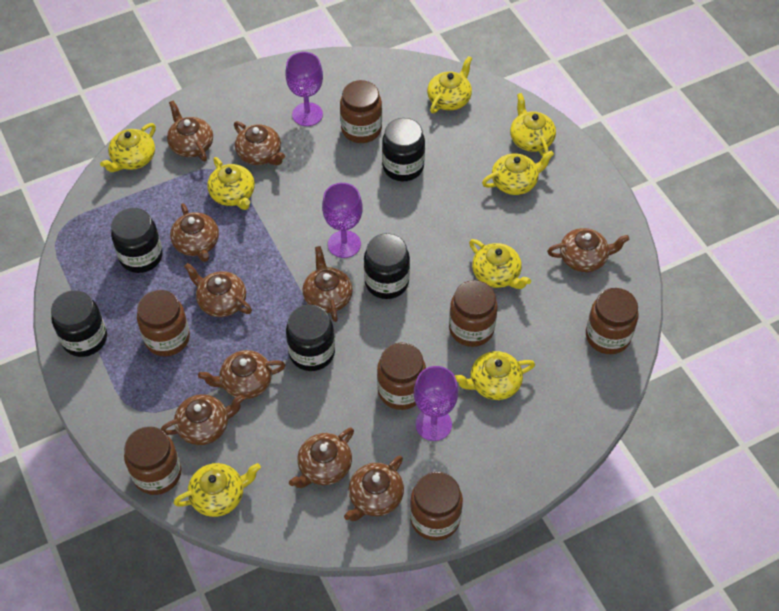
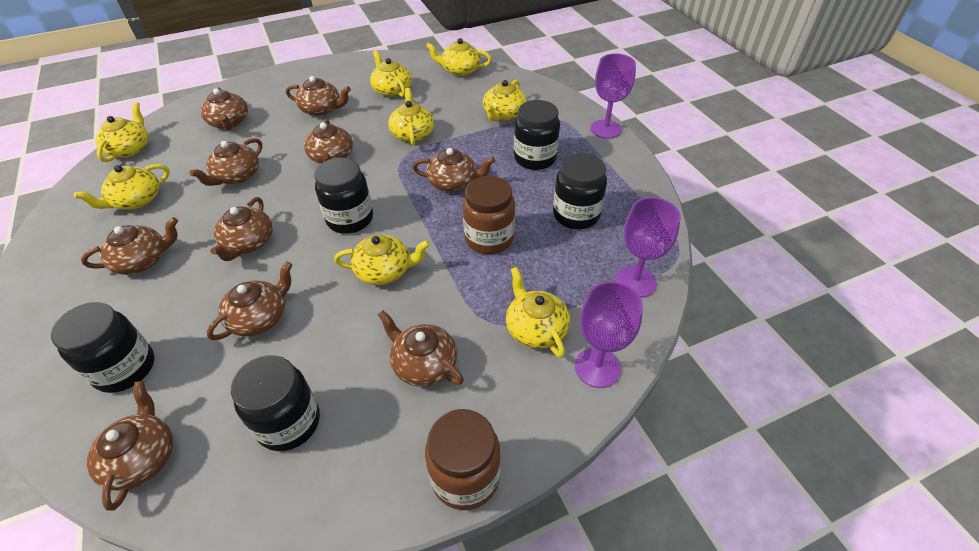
brown jar: [124,426,181,495] [137,290,190,357] [340,80,382,143] [377,343,426,410] [410,472,463,541] [449,280,498,347] [586,288,638,354] = 7 -> [425,409,501,510] [463,176,515,254] = 2

